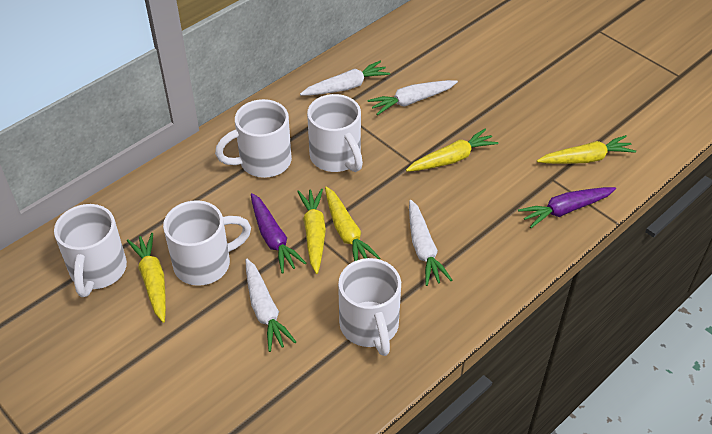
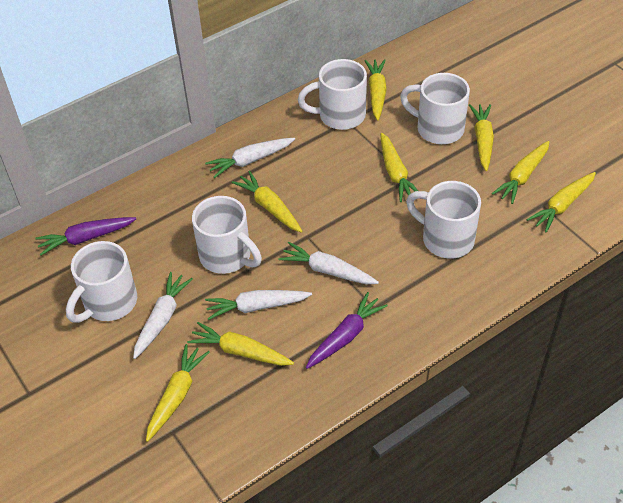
yellow carrot: [127,233,166,323] [297,189,326,274] [325,187,380,261] [406,129,498,172] [537,135,636,164] = 5 -> [146,344,210,442] [187,322,294,366] [232,171,303,233] [364,59,387,121] [380,133,418,202] [469,104,494,171] [492,141,549,204] [526,172,596,233] = 8

